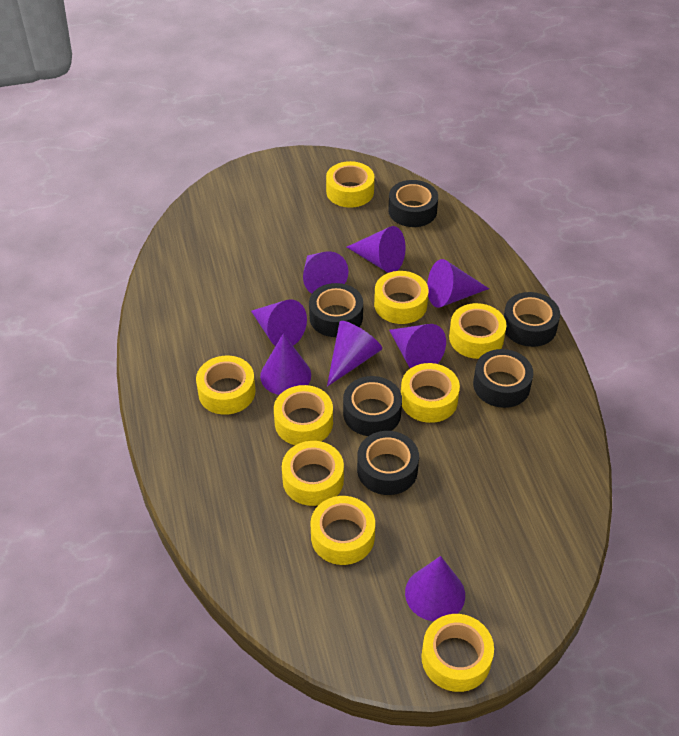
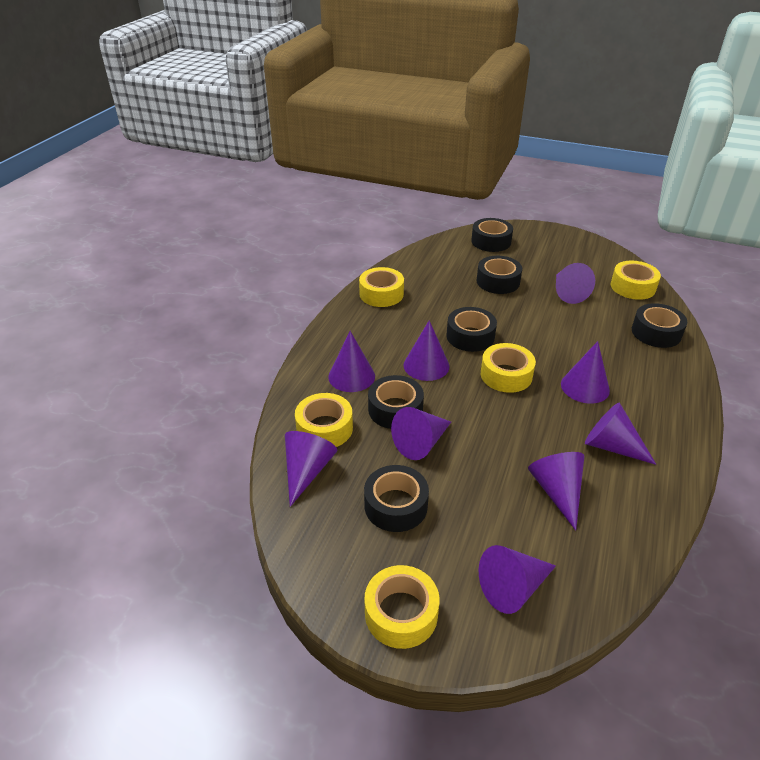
purple cone: [251,299,307,346] [260,333,311,395] [303,251,348,294] [327,321,382,387] [347,226,406,273] [389,324,446,368] [405,556,465,621] [427,259,489,308] = 8 -> [285,431,337,507] [328,331,375,392] [391,407,451,460] [403,320,449,381] [479,545,556,614] [528,452,584,531] [556,263,595,304] [561,341,610,404] [585,403,657,465] = 9
yellow tape: [196,356,255,415] [274,385,333,445] [282,441,344,506] [311,496,375,565] [326,161,375,208] [374,271,429,324] [401,363,460,423] [421,614,494,692] [449,303,507,359] = 9 -> [295,393,353,447] [359,267,404,307] [364,565,440,649] [481,343,536,393] [611,261,661,300] = 5

